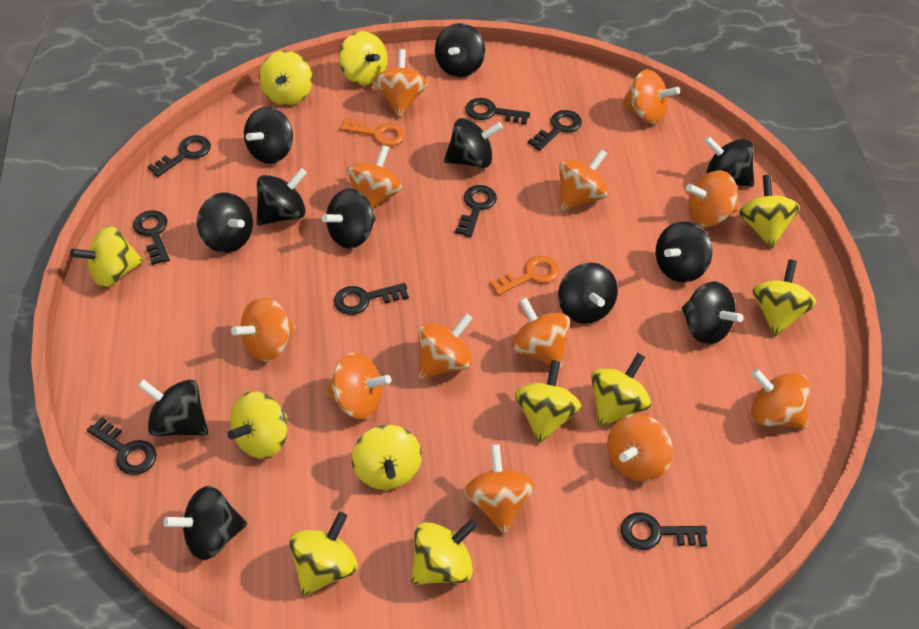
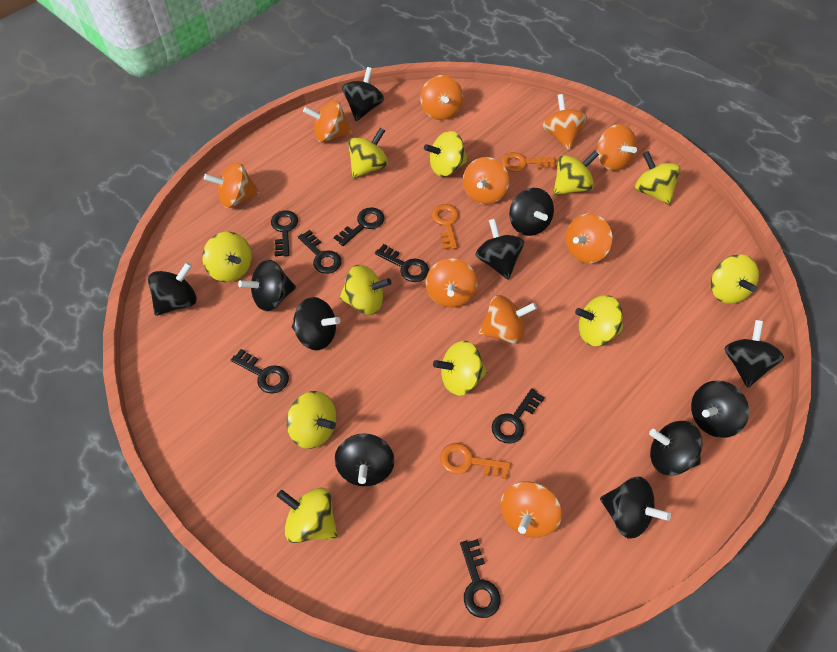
black key: [87,417,157,475] [133,210,170,265] [148,135,211,177] [334,283,409,315] [455,185,497,237] [465,98,530,125] [528,110,582,151] [621,513,707,550] = 8 -> [231,349,289,394] [271,210,298,257] [298,230,342,274] [334,207,384,246] [375,244,429,282] [460,539,500,618] [492,388,545,444] = 7
black spinning top: [138,379,208,437] [163,486,247,560] [197,192,253,253] [244,107,293,164] [256,168,307,226] [322,188,376,249] [435,23,485,77] [444,118,503,168] [558,263,618,324] [656,221,712,282] [681,281,743,345] [704,136,754,187] = 12 -> [148,262,197,316] [238,260,296,311] [292,297,340,350] [335,433,395,486] [342,67,384,121] [476,219,524,280] [509,188,554,236] [600,477,671,539] [649,421,702,476] [691,380,749,438] [725,320,784,388] = 11
orange key: [340,118,405,146] [490,256,559,295] = 2 -> [432,204,459,250] [440,443,510,479] [501,152,556,172] = 3
orange spinning top: [231,297,295,362] [326,353,391,419] [347,145,402,208] [374,49,428,117] [418,313,473,379] [464,445,535,534] [512,297,570,369] [559,149,608,211] [607,414,673,482] [621,69,680,124] [686,170,738,227] [751,369,810,429] = 12 -> [204,162,260,208] [303,100,352,142] [420,75,463,120] [426,259,477,308] [463,157,509,204] [479,295,537,344] [501,481,562,538] [542,94,587,150] [566,214,613,264] [597,124,637,171] = 10

